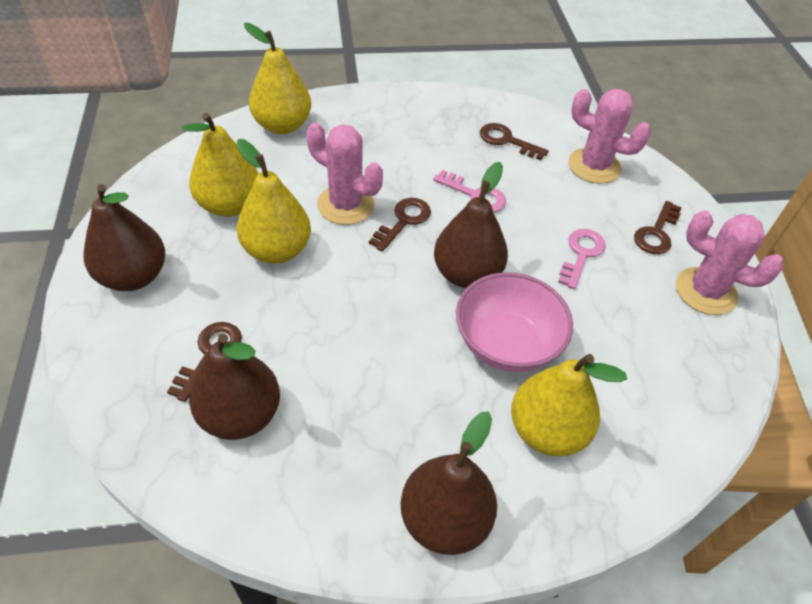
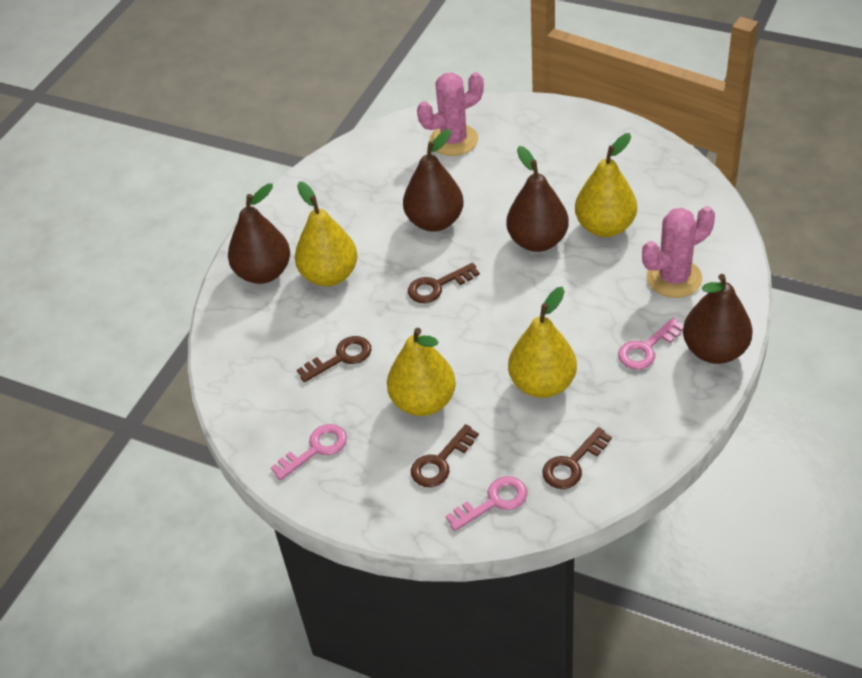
pink bowl: [456,272,573,372] = 1 -> none = 0
pink cactus: [306,123,383,225] [569,89,651,184] [676,211,783,315] = 3 -> [417,72,484,156] [642,206,715,298] = 2
pink key: [433,170,506,212] [558,229,606,289] = 2 -> [271,424,347,480] [446,476,527,531] [618,318,684,370] = 3

